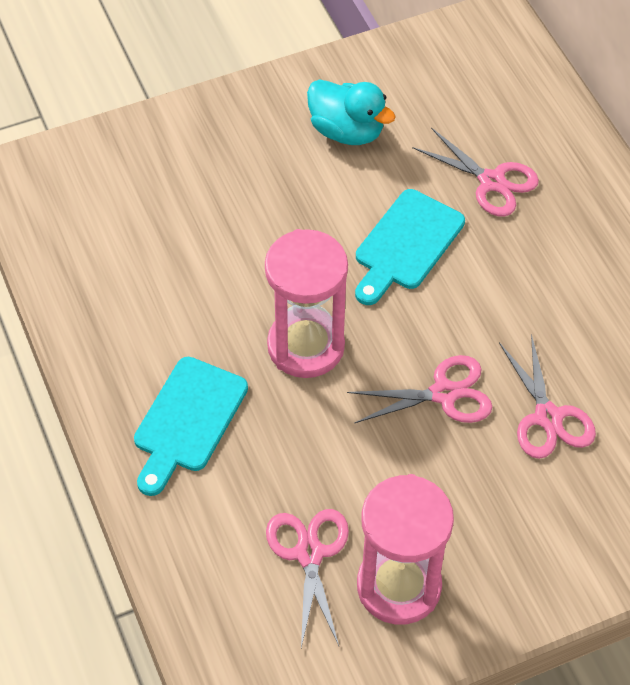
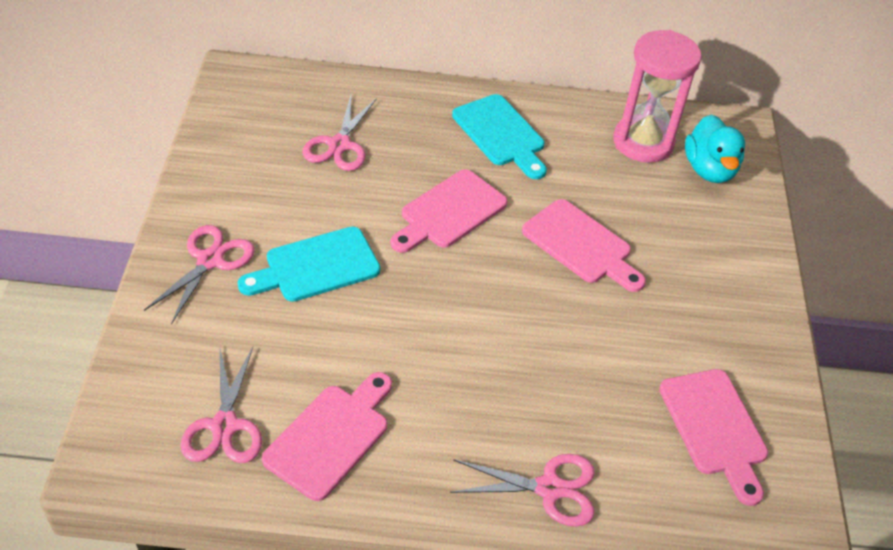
pink cutting board: none = 0 -> [262,372,392,501] [391,169,507,253] [522,199,646,292] [659,369,768,506] = 4
pink hourglass: [265,229,348,378] [357,474,454,625] = 2 -> [613,30,702,163] = 1

